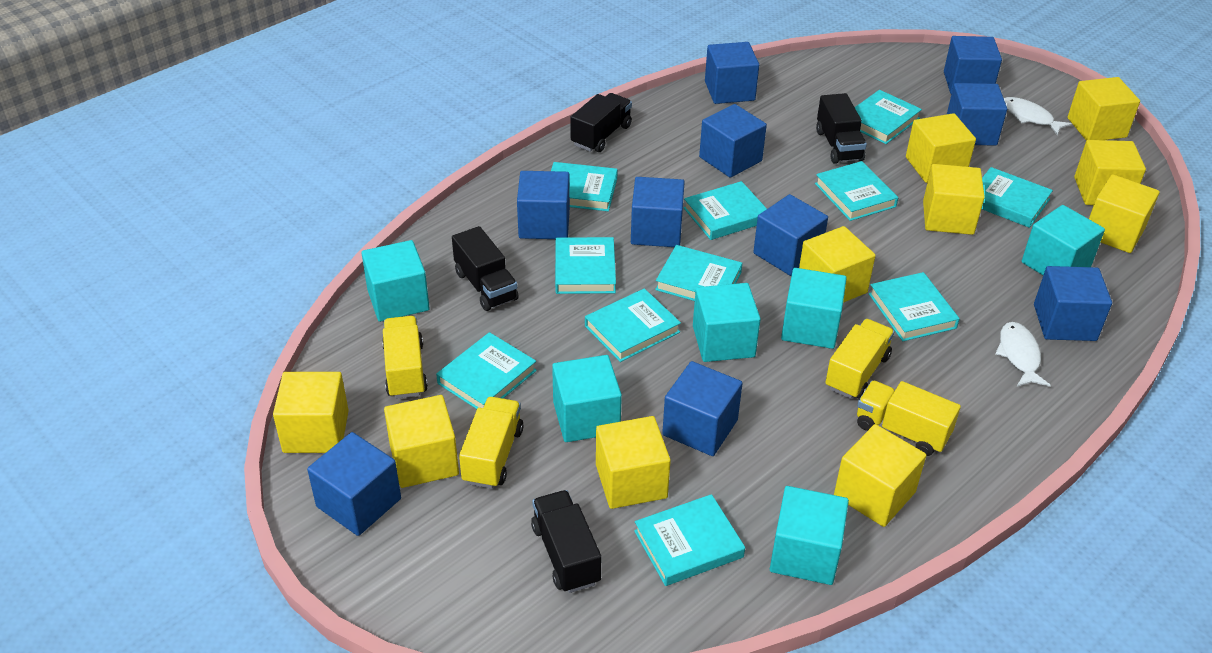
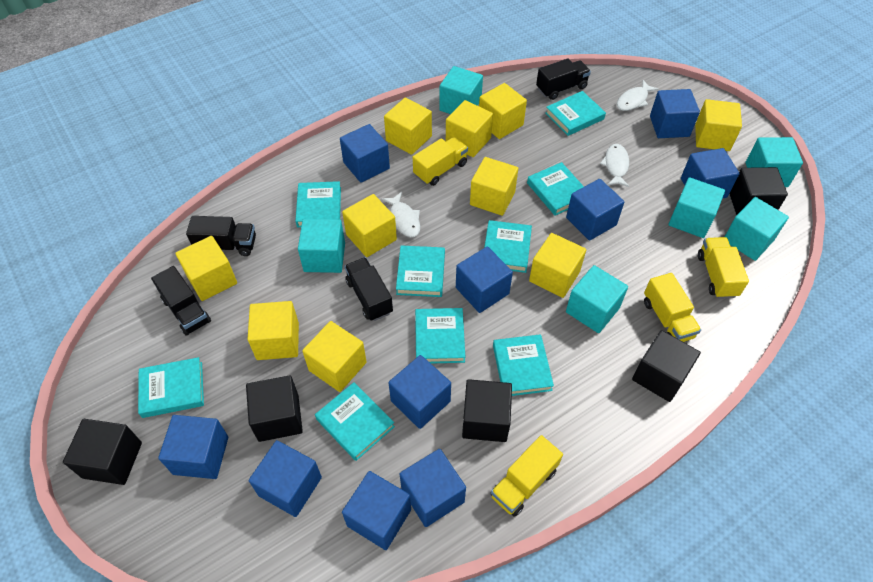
black cube: none = 0 -> [63,419,142,485] [246,375,303,442] [462,379,512,442] [632,330,701,402] [730,167,788,215] = 5
turquoise book: [436,332,537,409] [551,162,618,211] [555,237,616,294] [585,288,681,362] [634,494,745,586] [655,245,742,301] [684,181,767,240] [815,161,898,221] [855,90,922,144] [869,272,960,341] [982,167,1053,228] = 11 -> [138,357,204,418] [295,181,341,227] [315,382,395,461] [396,246,445,297] [415,308,465,364] [484,220,532,273] [493,334,554,396] [527,162,584,216] [545,91,606,136] = 9
white fish: [996,322,1051,387] [1004,97,1072,136] = 2 -> [382,192,420,237] [600,144,629,187] [617,80,659,111] = 3

